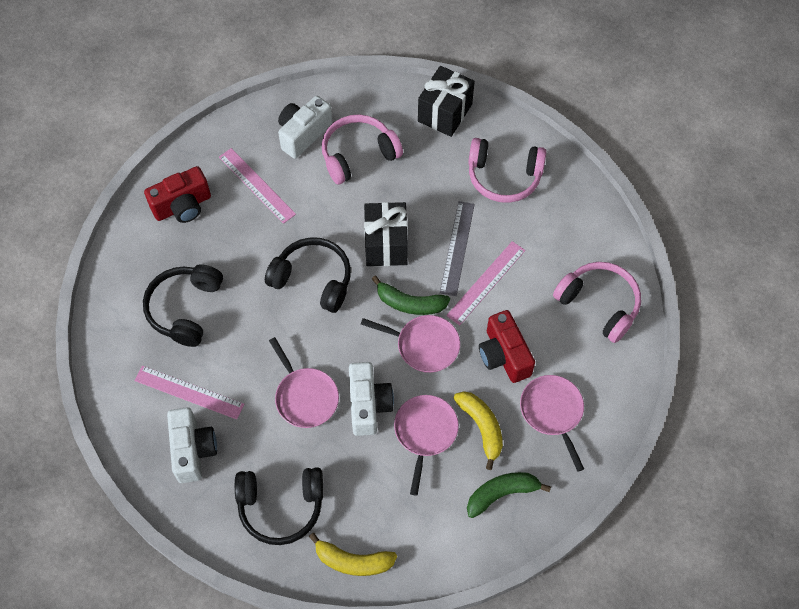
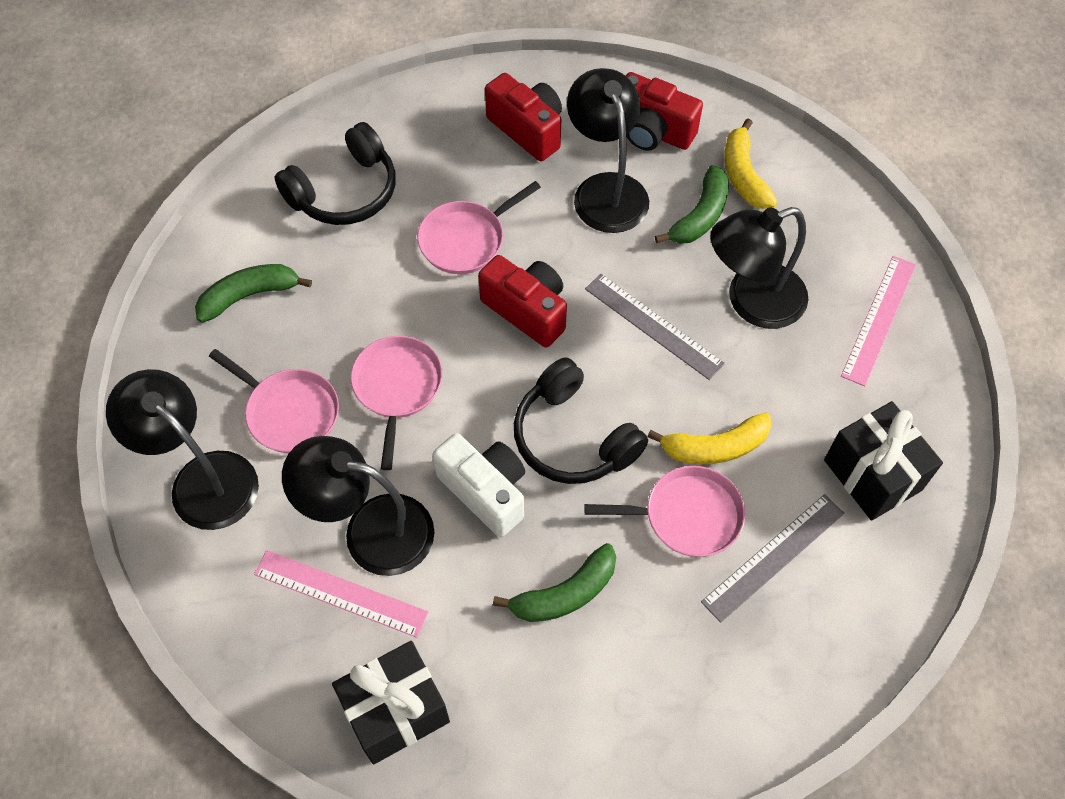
black headphones: [143,264,223,347] [235,467,323,545] [265,237,351,313] = 3 -> [275,122,396,225] [514,357,648,484] = 2
black lamp: none = 0 -> [106,369,259,530] [282,436,434,576] [567,68,649,233] [711,207,808,329] = 4
green banana: [372,276,450,315] [467,472,551,518] = 2 -> [195,264,312,322] [493,543,616,622] [655,165,729,244] = 3
grey ruler: [440,201,475,296] = 1 -> [585,274,725,380] [701,494,844,623] = 2
pink headphones: [322,114,403,184] [468,138,546,203] [553,262,641,343] = 3 -> none = 0
pink ruler: [134,366,244,419] [219,148,296,224] [446,241,525,326] = 3 -> [254,550,428,638] [841,256,916,387] = 2
red camera: [144,166,211,223] [479,310,535,383] = 2 -> [478,255,567,347] [485,73,562,161] [626,72,703,151] = 3
white camera: [167,407,217,483] [278,96,332,159] [349,362,394,436] = 3 -> [432,433,525,537] = 1

